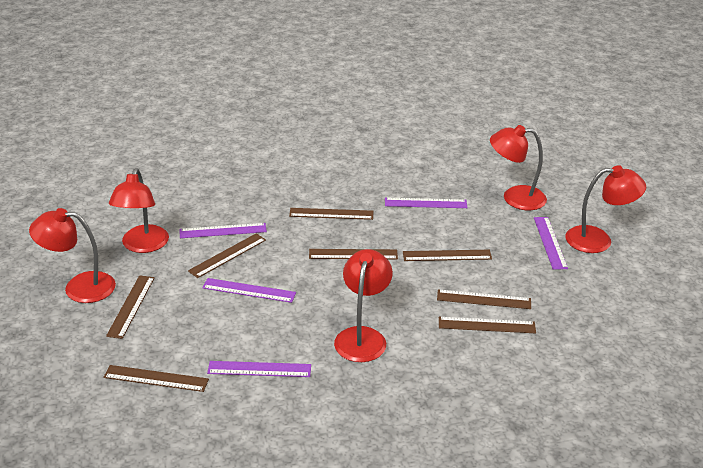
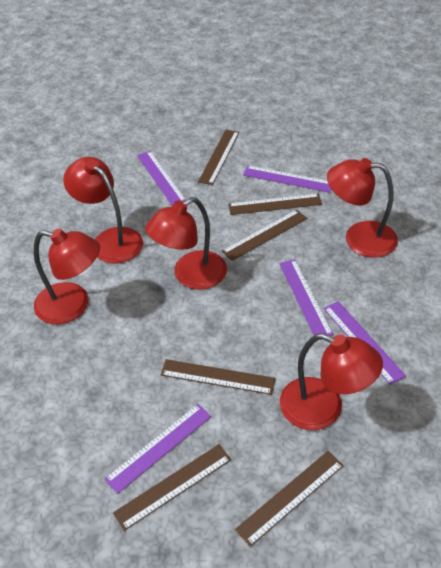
brown ruler: [103,365,209,392] [106,275,155,339] [188,233,266,278] [289,208,373,220] [309,249,398,259] [403,250,492,261] [437,289,531,309] [439,317,536,333] = 8 -> [113,444,231,531] [161,359,276,395] [198,130,239,185] [222,209,307,261] [228,193,322,215] [235,451,344,547] = 6

